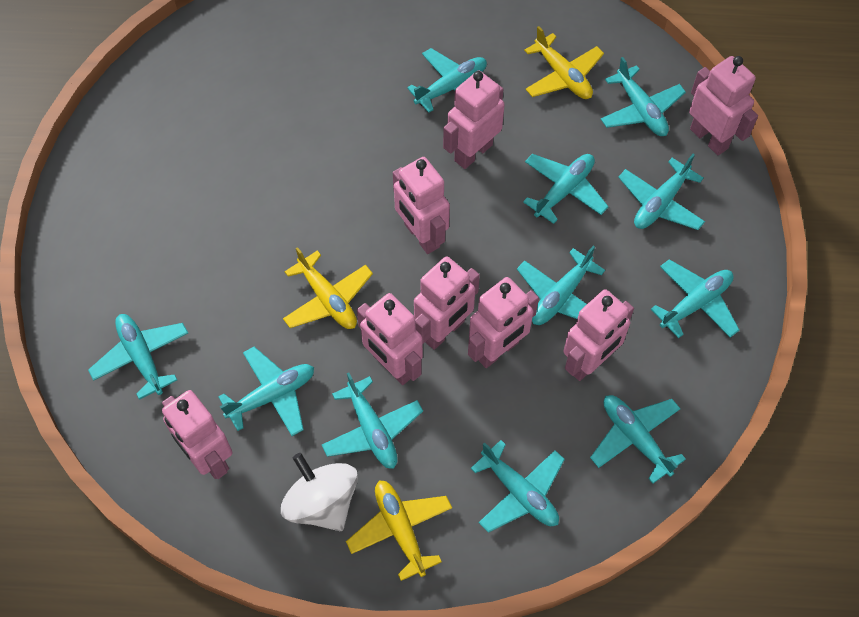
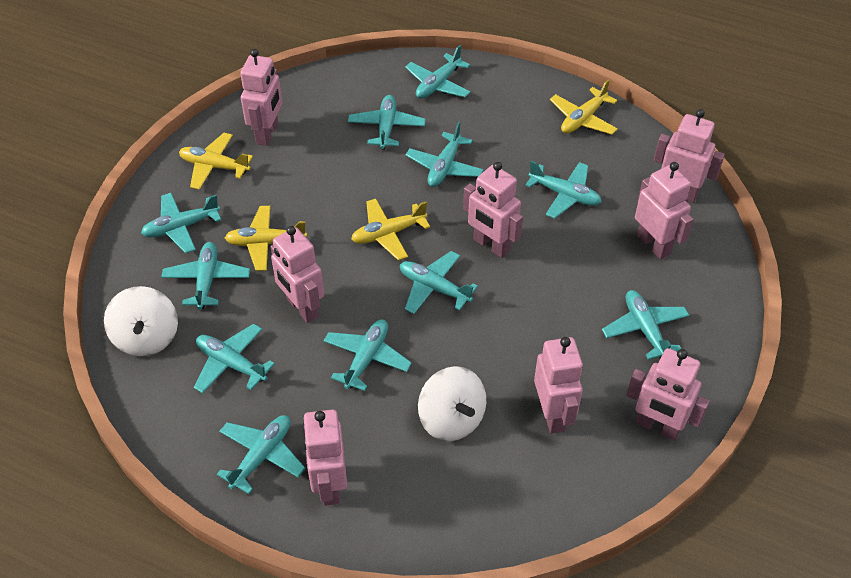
white spinning top: [281,453,358,531] = 1 -> [104,286,178,356] [418,366,486,441] = 2
yellow plane: [283,247,373,329] [346,481,452,581] [524,26,604,99] = 3 -> [179,133,253,190] [225,206,307,271] [351,199,430,260] [550,80,618,134] = 4

